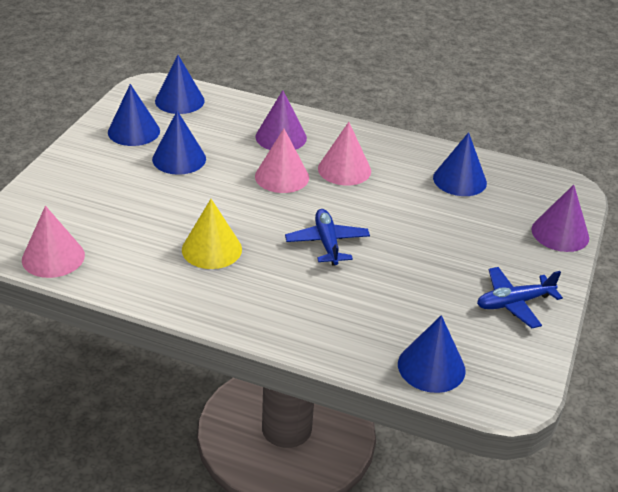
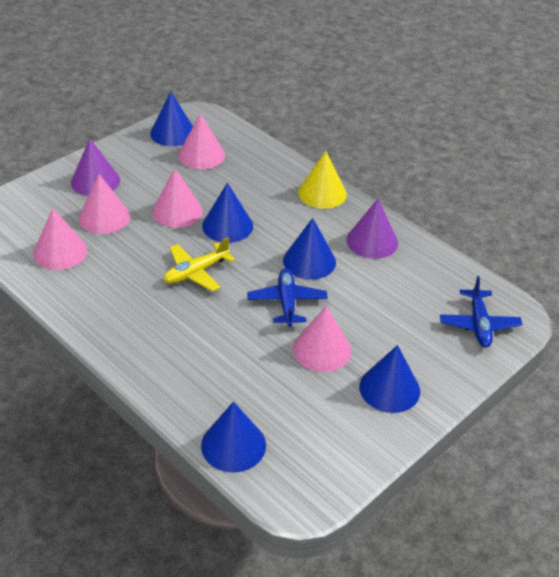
pink cone: [22,206,85,278] [255,129,309,193] [318,122,371,185] = 3 -> [33,208,88,270] [79,174,130,234] [152,169,203,228] [178,113,225,169] [293,306,351,372] = 5
yellow plane: none = 0 -> [164,237,235,292] = 1

